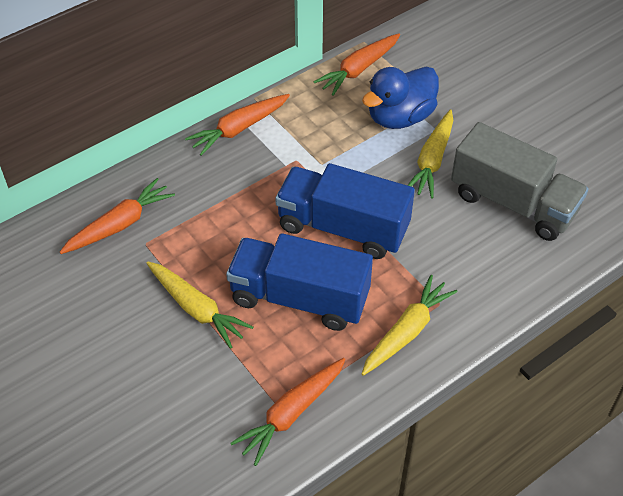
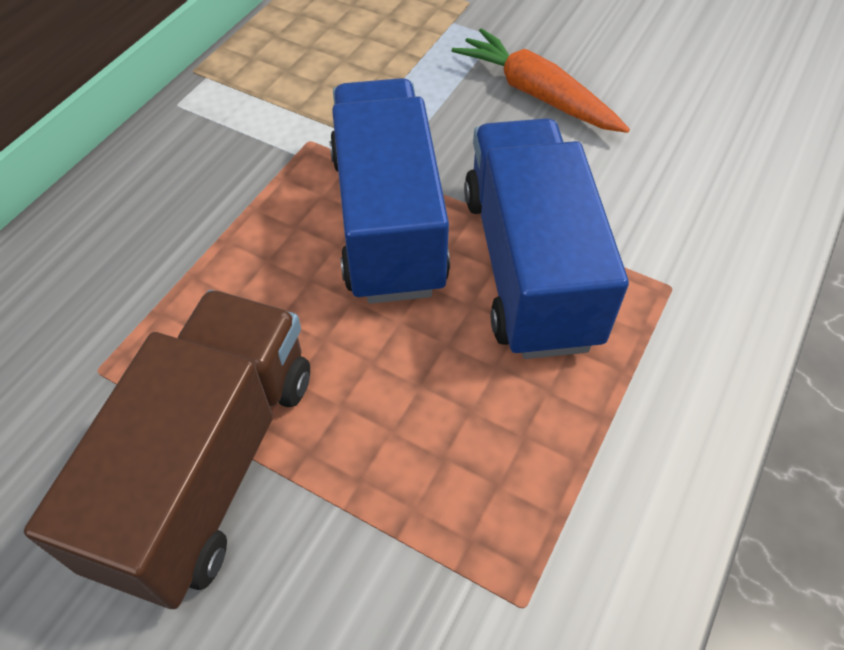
blue duck: [362,67,439,129] = 1 -> none = 0
brown truck: none = 0 -> [24,290,310,609] = 1
grey truck: [451,122,589,241] = 1 -> none = 0
orange carrot: [59,178,175,254] [185,94,290,156] [231,358,346,466] [314,33,400,96] = 4 -> [452,28,630,133] = 1
yellow carrot: [146,262,253,349] [362,275,458,376] [408,109,453,199] = 3 -> none = 0

